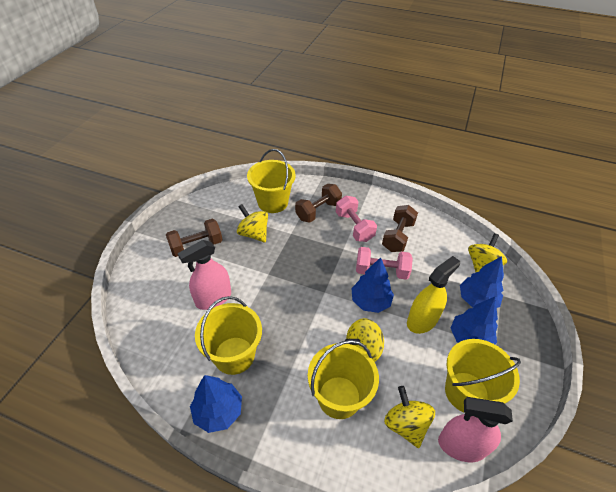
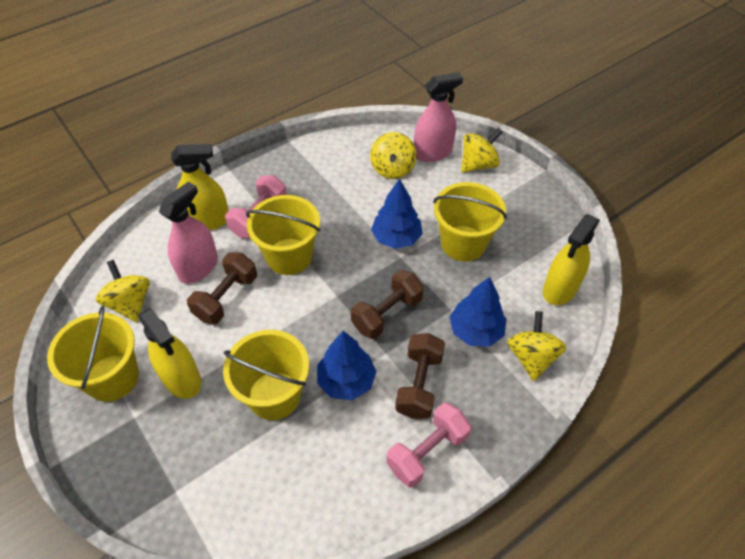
blue tree: [190,375,242,433] [351,257,394,313] [451,297,498,344] [460,256,504,308] = 4 -> [317,331,377,400] [371,179,423,249] [449,277,506,346] = 3
yellow spray bottle: [407,256,460,334] = 1 -> [138,307,201,399] [171,144,229,230] [543,214,600,305] = 3

